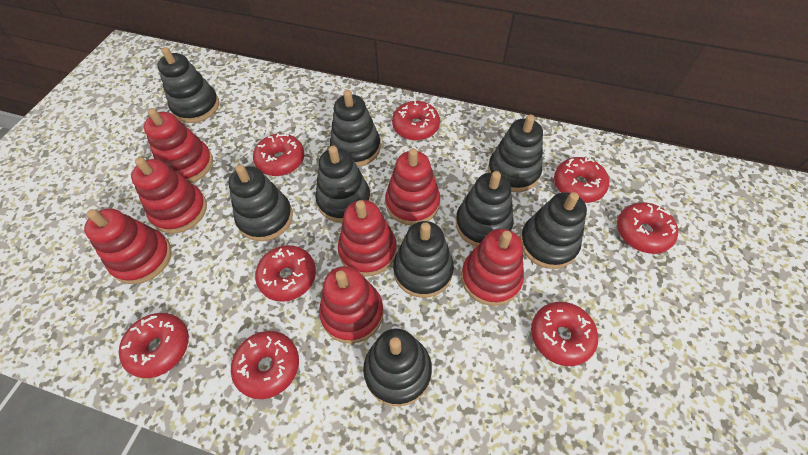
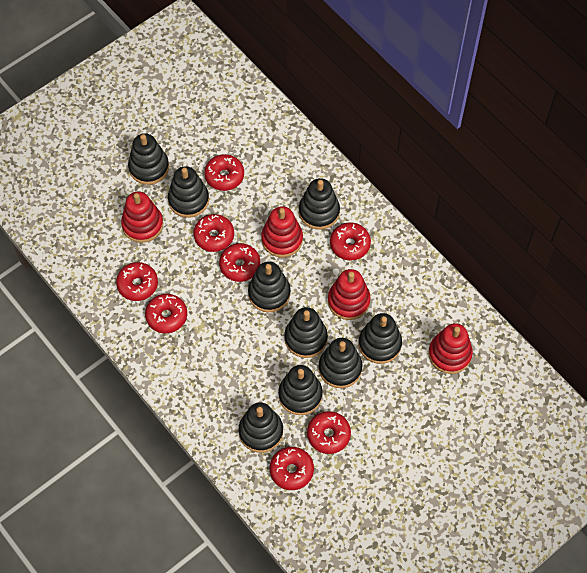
red stacking toy: [84,208,172,284] [131,157,207,234] [144,108,213,183] [319,266,384,344] [338,200,397,276] [385,148,440,226] [461,229,524,306] = 7 -> [121,192,163,243] [261,206,303,258] [328,269,371,320] [428,323,473,374] = 4

